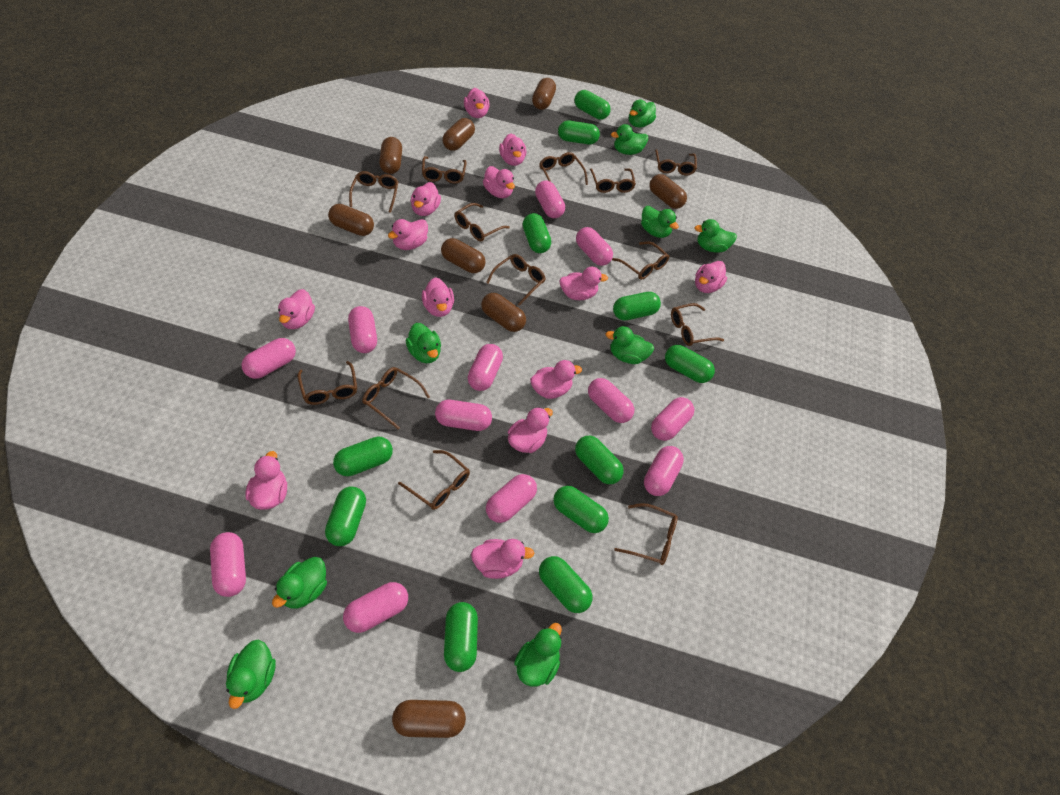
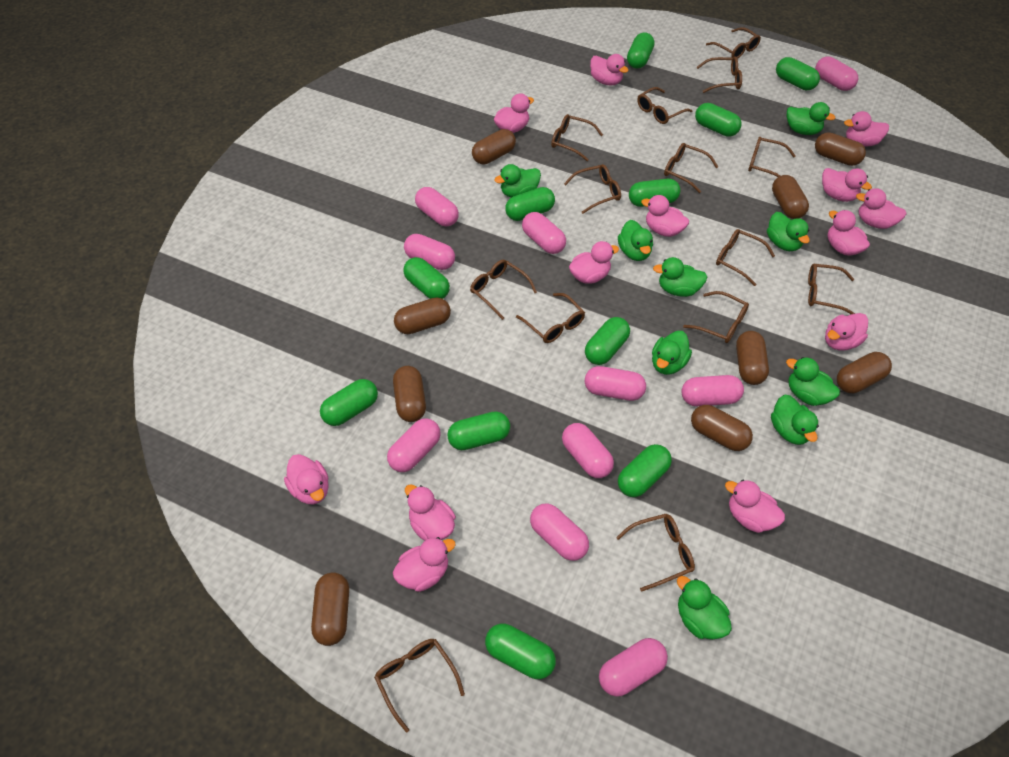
brown capsule: [328,204,374,236] [379,137,402,174] [392,700,466,738] [441,238,486,273] [443,118,475,151] [481,293,526,332] [532,78,556,110] [650,174,687,209] = 8 -> [311,572,349,646] [393,366,426,422] [394,297,451,334] [472,129,516,164] [691,405,753,451] [736,331,769,385] [772,175,809,219] [815,132,866,166] [837,352,892,393] = 9
brown glasses: [298,361,357,405] [349,171,398,213] [362,367,430,429] [398,450,470,510] [422,156,467,183] [455,203,510,241] [486,254,546,306] [539,152,588,185] [590,169,636,193] [612,241,669,280] [614,503,678,565] [655,149,697,175] [671,303,724,346] = 13 -> [374,639,465,732] [470,260,537,320] [516,293,585,343] [551,114,603,161] [564,164,621,214] [616,514,695,592] [637,87,693,124] [664,143,718,193] [683,291,749,343] [697,57,742,93] [706,27,761,59] [716,229,775,286] [748,137,796,177] [808,263,855,314] = 14
pink capsule: [210,532,246,597] [241,338,296,379] [343,582,408,633] [348,306,377,353] [435,400,492,431] [468,344,503,391] [486,474,537,523] [535,181,565,218] [576,227,613,266] [588,378,634,423] [644,446,684,496] [651,397,694,441] = 12 -> [387,418,441,472] [404,234,455,270] [415,187,459,226] [522,212,566,254] [530,503,589,561] [562,423,614,478] [585,366,646,401] [599,638,668,697] [681,375,744,406] [815,57,858,91] = 10

